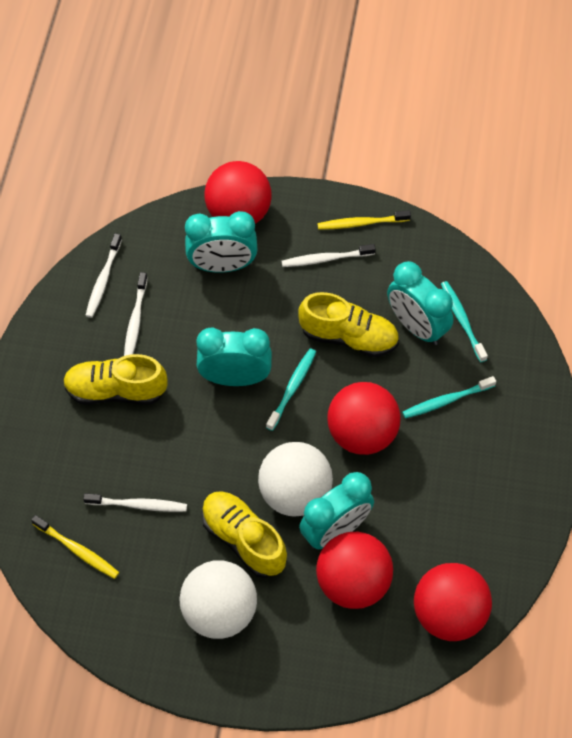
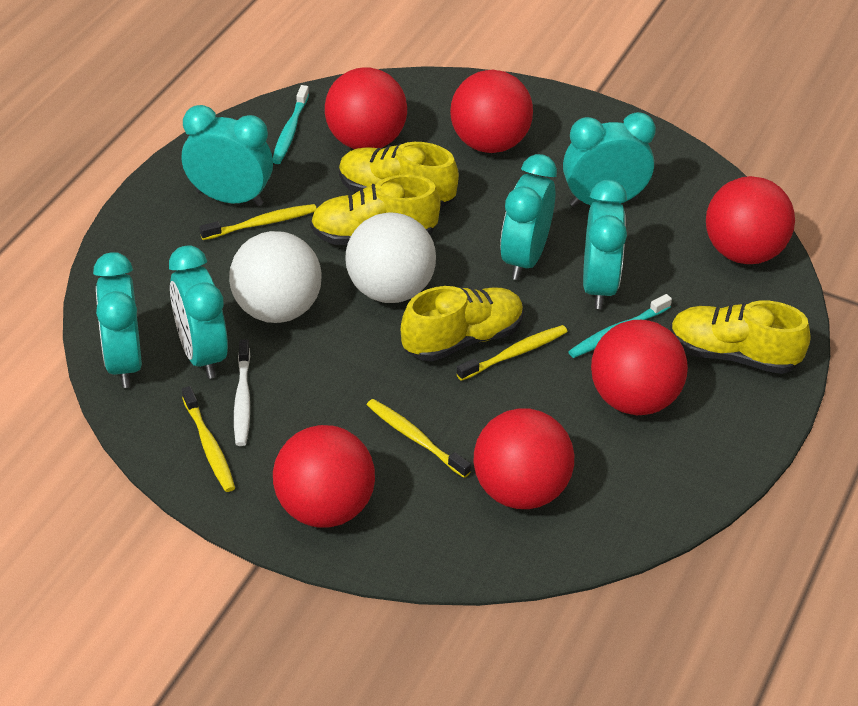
red ball: [204,161,272,224] [316,532,393,609] [328,382,400,455] [414,563,492,641] = 4 -> [273,425,375,527] [325,67,407,149] [450,70,533,153] [474,408,574,509] [591,320,688,415] [706,176,795,264] = 6
turquoise clock: [185,211,258,273] [196,327,272,386] [299,472,374,549] [387,261,453,345] = 4 -> [93,252,142,388] [169,245,228,379] [182,105,273,206] [500,154,557,280] [563,112,656,207] [583,180,627,309] = 6
turquoise toothbrush: [266,348,316,431] [402,376,496,418] [441,281,488,362] = 3 -> [273,85,309,164] [568,294,672,358] = 2
white toothbrush: [83,493,187,512] [85,233,122,318] [124,272,148,356] [282,244,376,267] = 4 -> [234,339,250,446] = 1
yellow shoe: [63,354,168,405] [201,491,287,578] [298,292,399,357] = 3 -> [310,175,440,245] [339,142,459,208] [401,286,524,361] [670,301,810,374] = 4
yellow toothbrush: [31,515,119,579] [317,210,411,230] = 2 -> [182,386,235,492] [200,204,317,240] [367,399,471,478] [457,325,568,381] = 4

